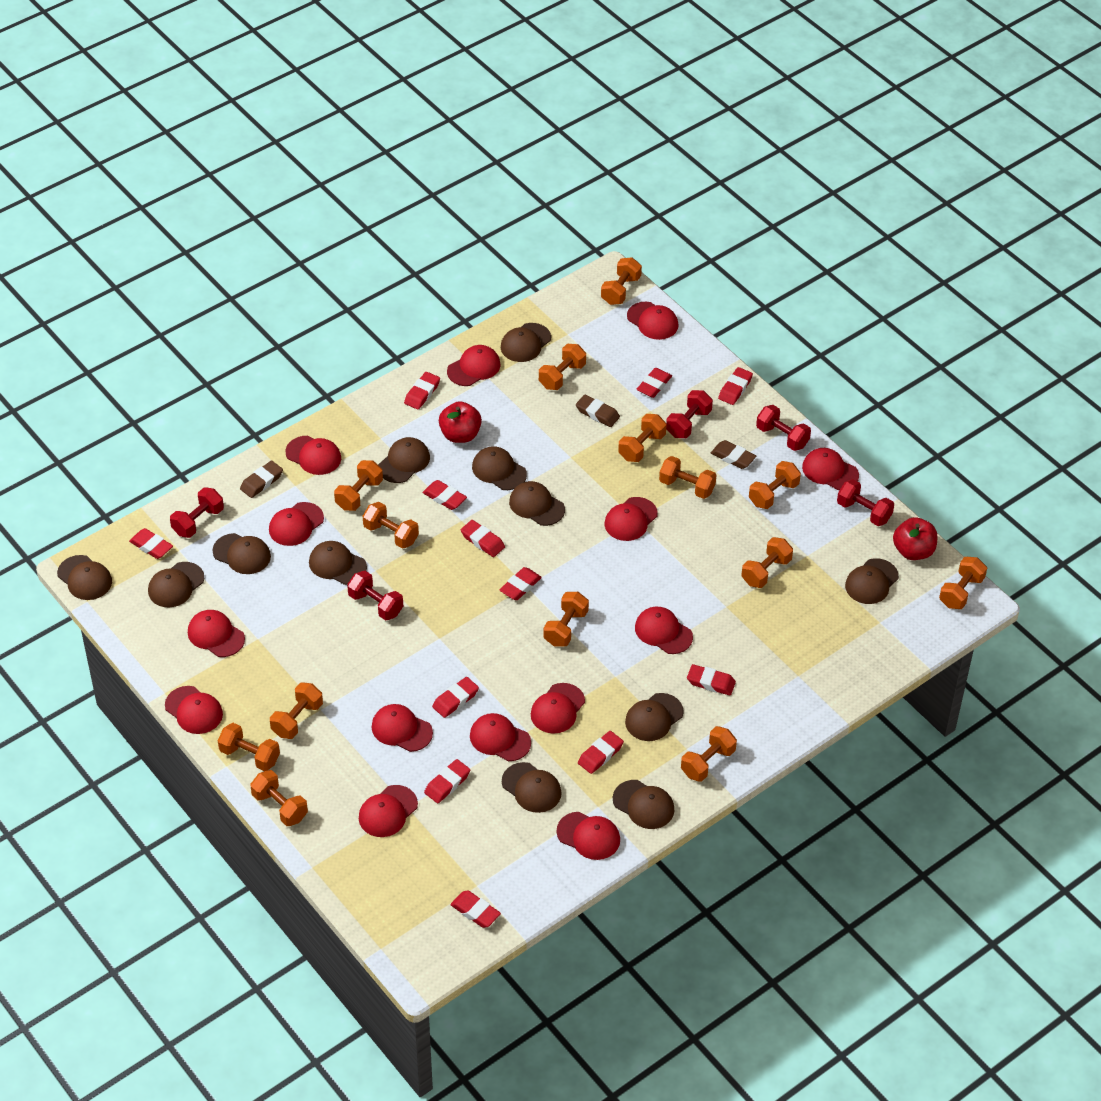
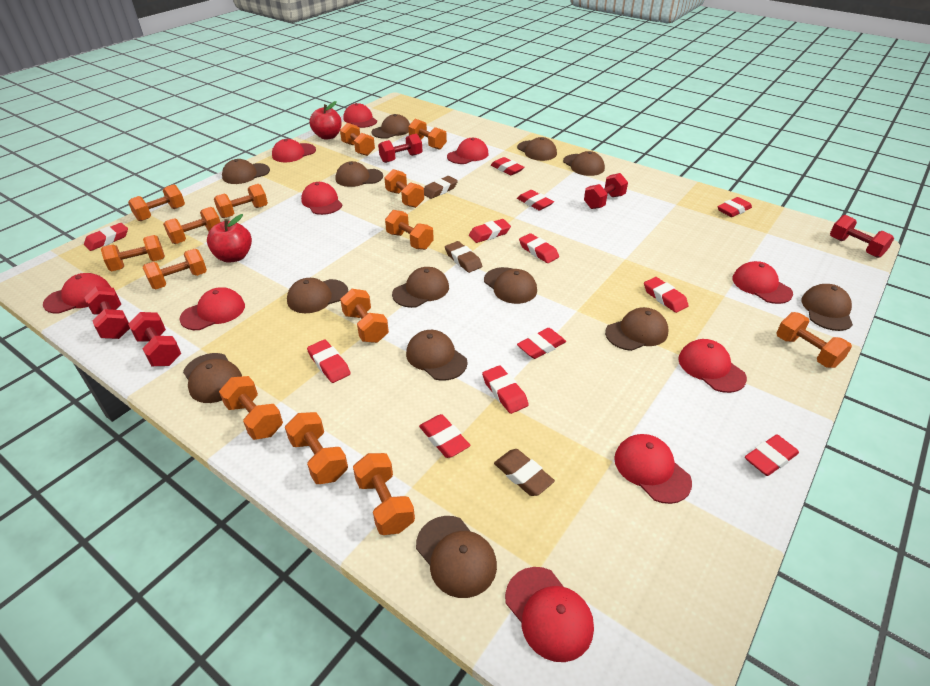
brown cap: [57,555,112,600] [148,562,204,607] [213,533,271,574] [309,541,367,585] [378,437,430,483] [472,446,527,490] [501,323,551,362] [502,762,562,813] [509,481,565,526] [613,780,674,829] [625,693,684,741] [845,558,899,604] = 12 -> [183,353,242,403] [222,159,270,184] [287,278,348,313] [336,161,383,187] [371,114,410,139] [392,267,449,308] [406,330,467,381] [416,516,497,598] [484,267,537,304] [517,137,557,161] [563,151,605,176] [605,307,668,351] [801,284,853,331] = 13
red cap: [165,686,223,734] [188,610,245,657] [269,502,324,546] [285,436,341,475] [359,785,418,837] [372,704,433,752] [447,345,500,386] [470,713,531,761] [531,683,585,734] [557,812,620,860] [605,497,658,541] [627,302,678,340] [635,607,693,654] [802,448,859,490] = 14 -> [43,273,111,314] [179,287,245,330] [272,139,316,162] [301,182,342,215] [344,103,377,128] [447,138,489,164] [505,567,594,662] [614,434,692,504] [678,339,747,393] [732,261,793,304] = 10

